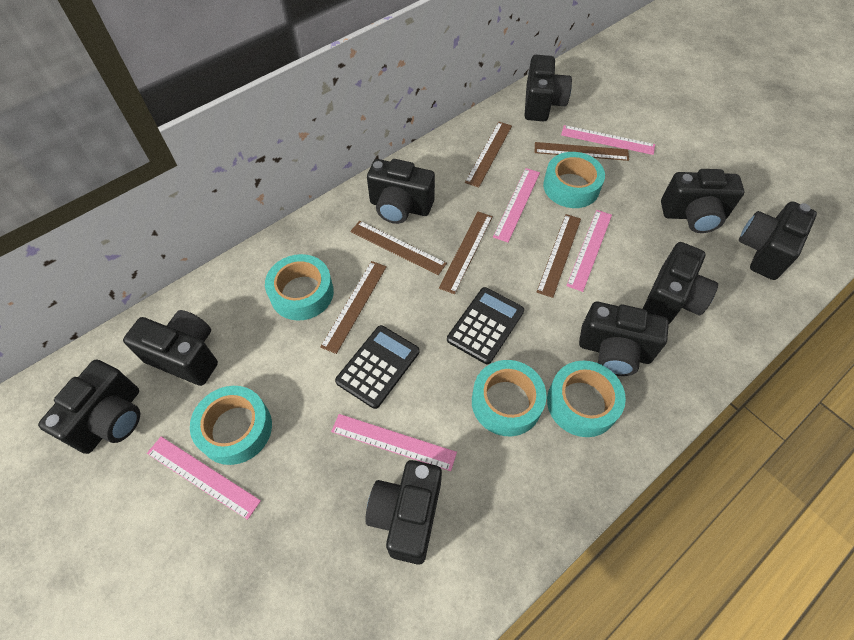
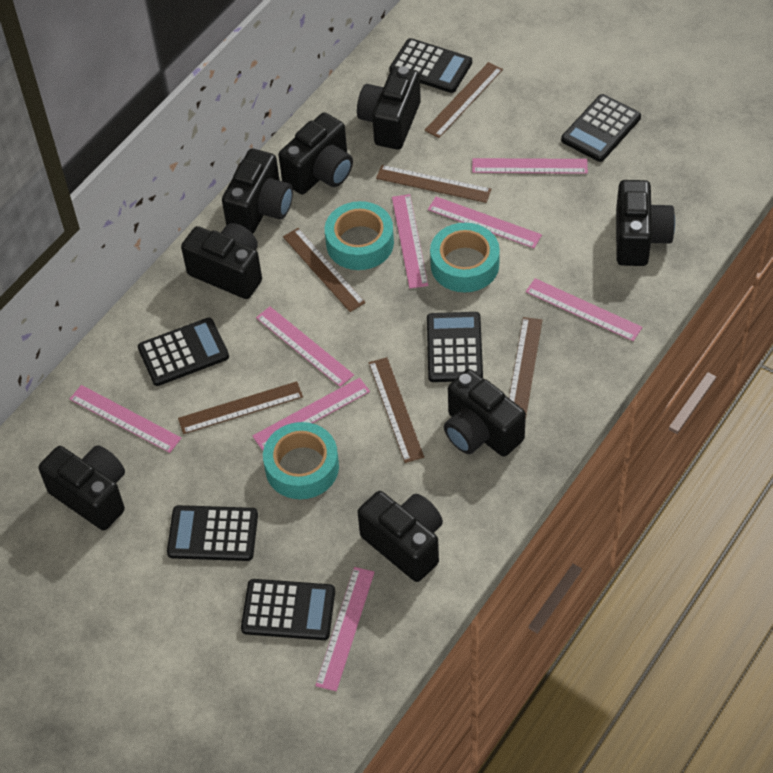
black calculator: [335,325,419,409] [447,287,524,364] = 2 -> [138,317,229,386] [167,505,258,561] [241,579,335,640] [389,38,472,93] [427,312,483,382] [561,94,641,162] = 6
black camera: [38,360,140,454] [123,310,218,386] [365,460,442,565] [367,159,435,224] [525,55,572,122] [579,302,669,376] [643,242,718,324] [661,169,744,233] [739,201,817,280] = 9 -> [39,445,125,531] [181,223,262,299] [222,149,293,234] [279,112,353,195] [357,66,421,150] [357,491,443,582] [444,369,526,457] [616,180,675,266] = 8
pink ruler: [147,436,261,520] [331,414,457,471] [493,168,540,242] [561,125,655,155] [566,210,612,292] = 5 -> [70,385,181,453] [252,378,370,450] [256,307,354,387] [315,567,375,691] [392,194,428,288] [428,197,542,248] [472,158,588,174] [526,278,642,341] = 8
turquoise tape: [190,386,272,465] [265,254,334,321] [472,360,547,436] [543,152,605,208] [547,361,626,437] = 5 -> [263,422,339,499] [325,201,394,270] [430,223,500,292] = 3

